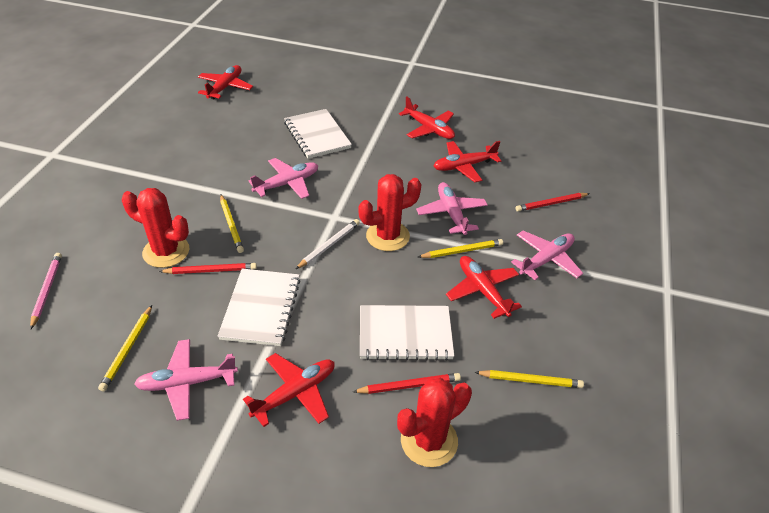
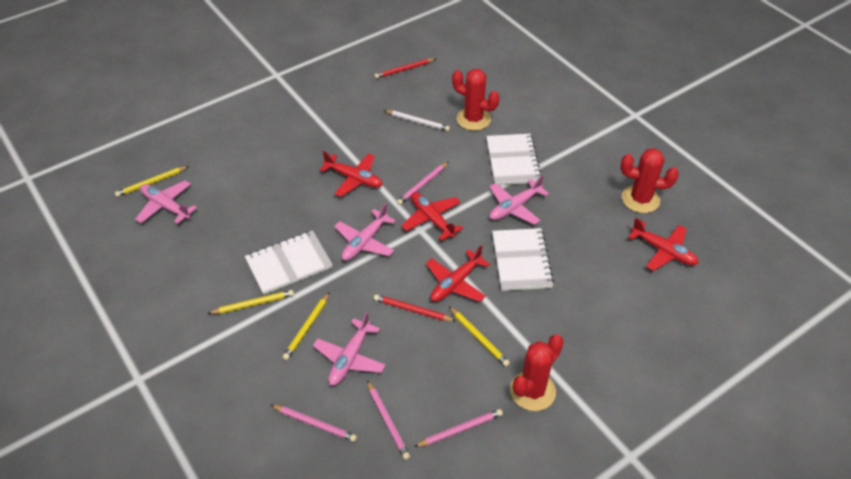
pink pencil: [30,253,62,329] = 1 -> [271,405,357,442] [367,380,410,460] [397,162,448,205] [414,409,503,447] = 4
red pencil: [159,263,257,274] [353,373,461,394] [515,193,590,212] = 3 -> [374,58,435,79] [374,294,456,321] = 2
red plane: [198,65,253,100] [243,353,335,427] [399,96,455,139] [433,141,501,182] [446,256,522,319] = 5 -> [320,151,383,197] [401,192,463,241] [426,245,490,302] [628,218,699,271] = 4

